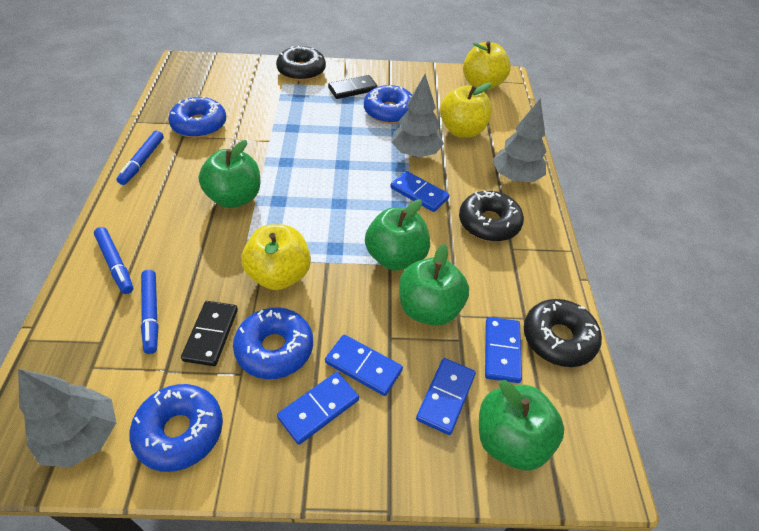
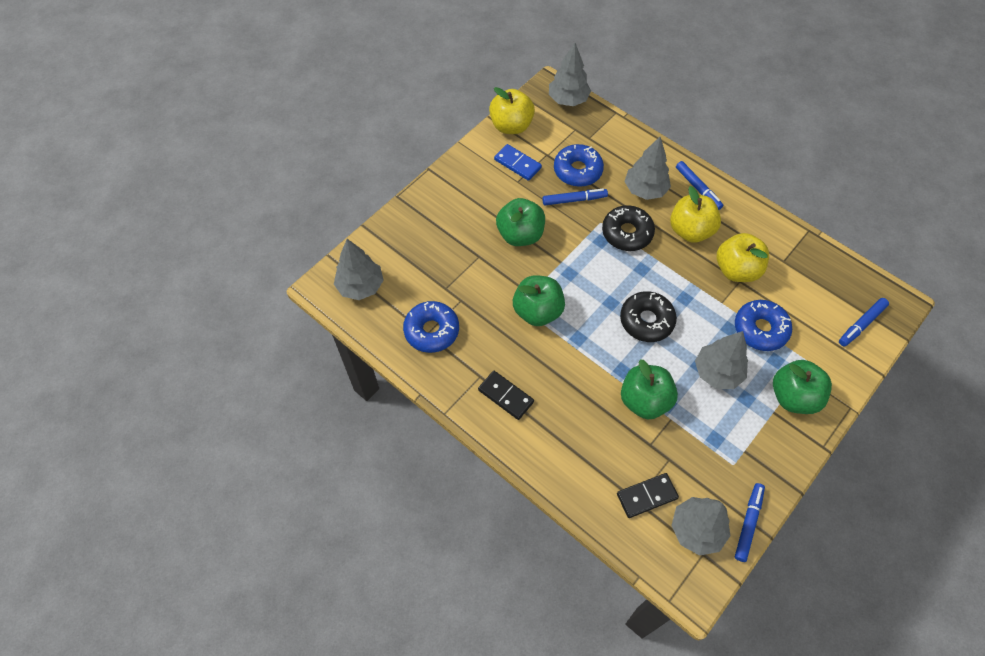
black donut: [276,46,326,81] [459,190,524,242] [524,299,602,367] = 3 -> [602,205,655,251] [620,291,677,342] = 2
blue domino: [277,372,359,445] [325,335,403,396] [390,171,450,212] [416,358,476,435] [485,317,522,383] = 5 -> [494,144,542,181] = 1
blue donut: [129,384,223,472] [168,97,226,138] [233,307,313,379] [364,85,412,124] = 4 -> [403,301,459,353] [554,144,604,187] [735,300,792,351] = 3
blue marker: [94,227,133,294] [117,131,164,185] [141,270,159,354] = 3 -> [542,189,608,205] [676,161,723,210] [735,483,765,562] [839,298,889,346] = 4
grey tree: [18,369,116,468] [391,74,444,157] [493,99,547,182] = 3 -> [334,239,384,300] [549,43,591,106] [624,137,671,200] [671,497,730,556] [695,331,748,389] = 5

